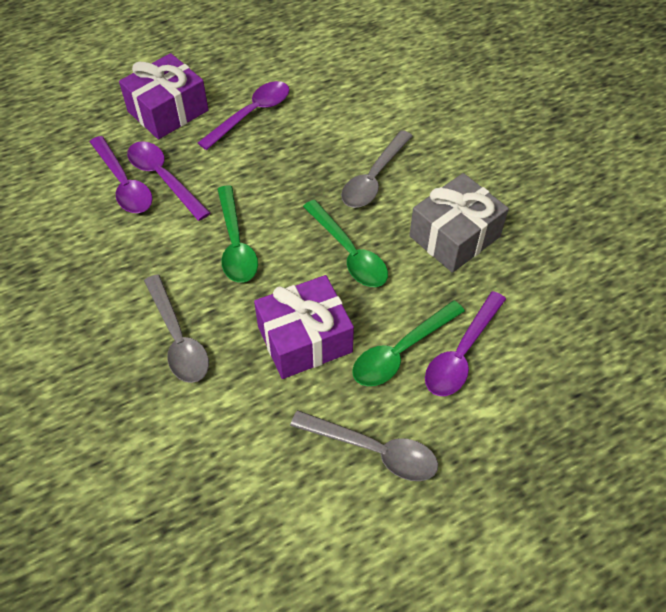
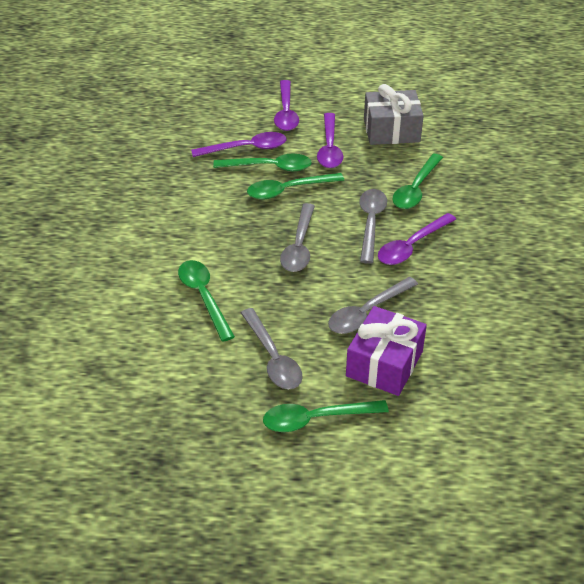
green spoon: [217,186,258,283] [303,200,388,287] [352,300,465,386] = 3 -> [178,260,235,342] [213,154,312,171] [247,173,344,200] [263,400,389,432] [392,154,443,209] = 5
grey spoon: [144,274,209,383] [290,410,438,481] [341,130,412,208] = 3 -> [241,308,303,389] [280,203,315,272] [328,277,418,334] [359,189,387,264] = 4
purple gift: [119,53,209,139] [254,275,354,379] = 2 -> [346,306,427,396] = 1

